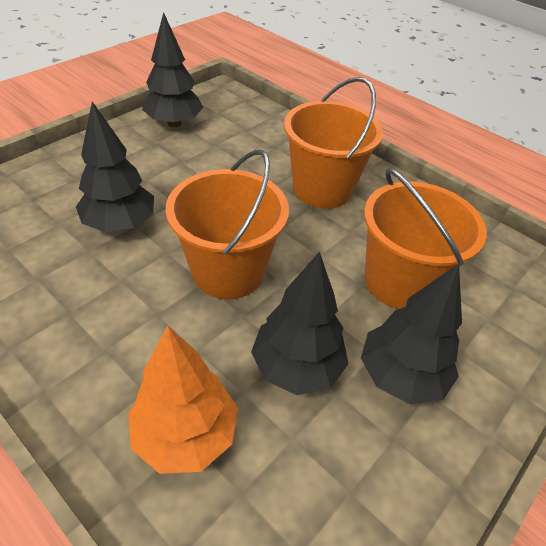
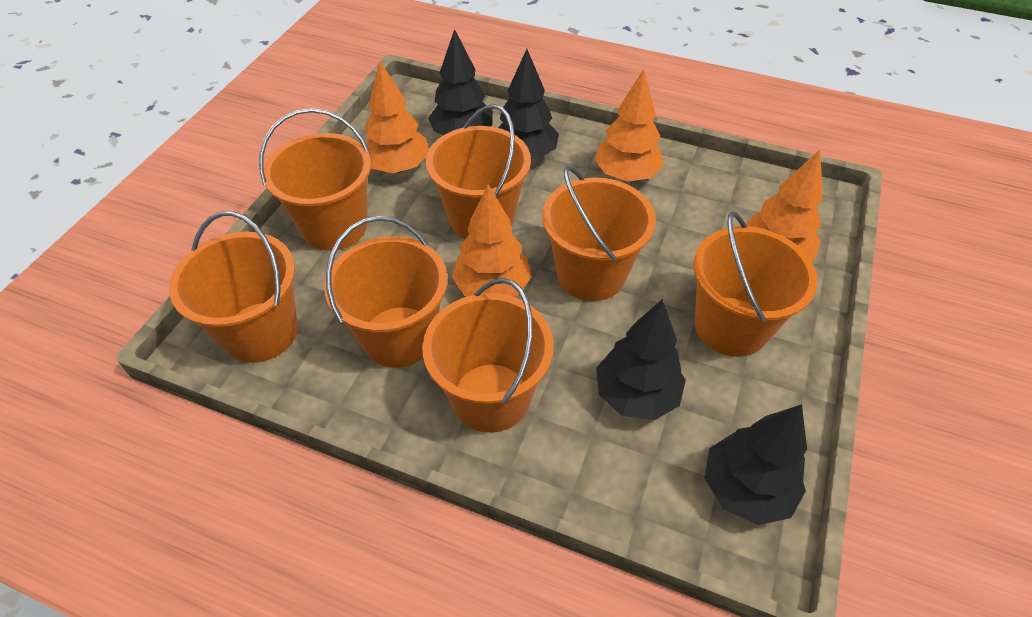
orange bucket: [166,150,289,300] [284,77,383,209] [364,168,487,309] = 3 -> [169,211,298,363] [259,108,371,250] [324,216,448,368] [422,278,554,433] [426,104,531,239] [542,166,656,301] [694,211,818,357] = 7
orange tree: [129,326,238,474] = 1 -> [365,61,429,173] [452,185,532,297] [594,69,664,182] [745,150,823,261] = 4

